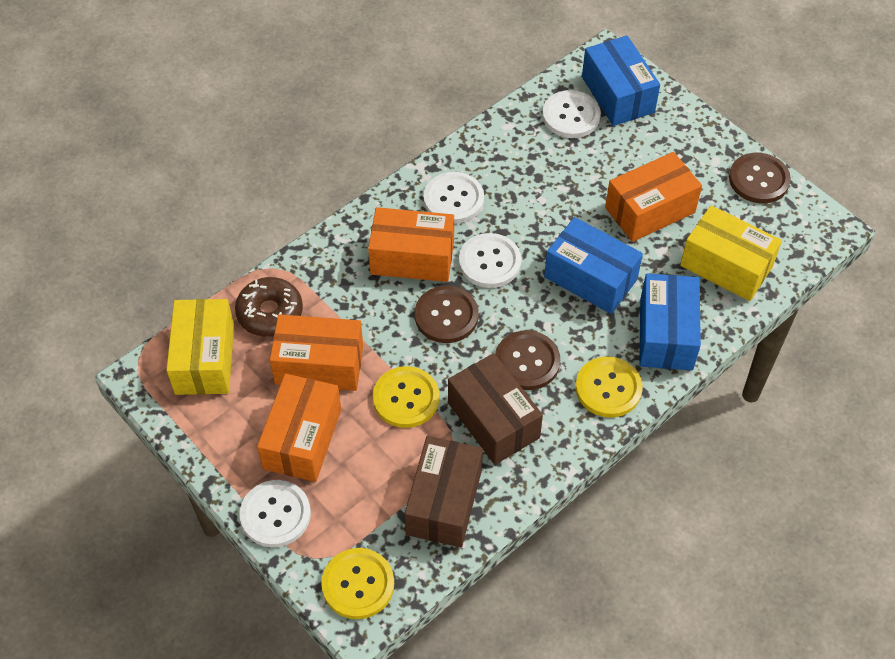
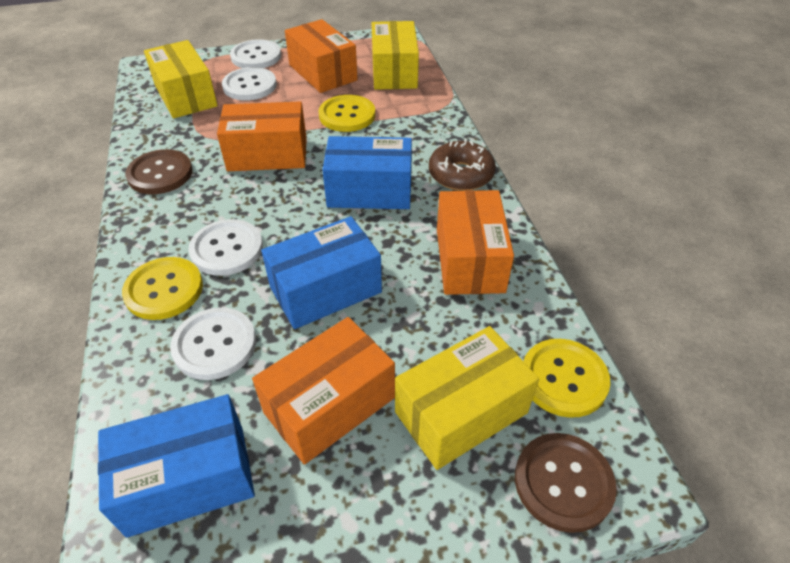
brown box: [404,436,483,547] [448,353,543,465] = 2 -> none = 0
brown button: [415,286,479,343] [495,330,560,390] [729,153,791,203] = 3 -> [125,149,193,194] [515,433,617,533] = 2
yellow box: [166,299,234,395] [680,205,782,301] = 2 -> [144,40,218,118] [372,21,419,90] [395,326,539,470] = 3

